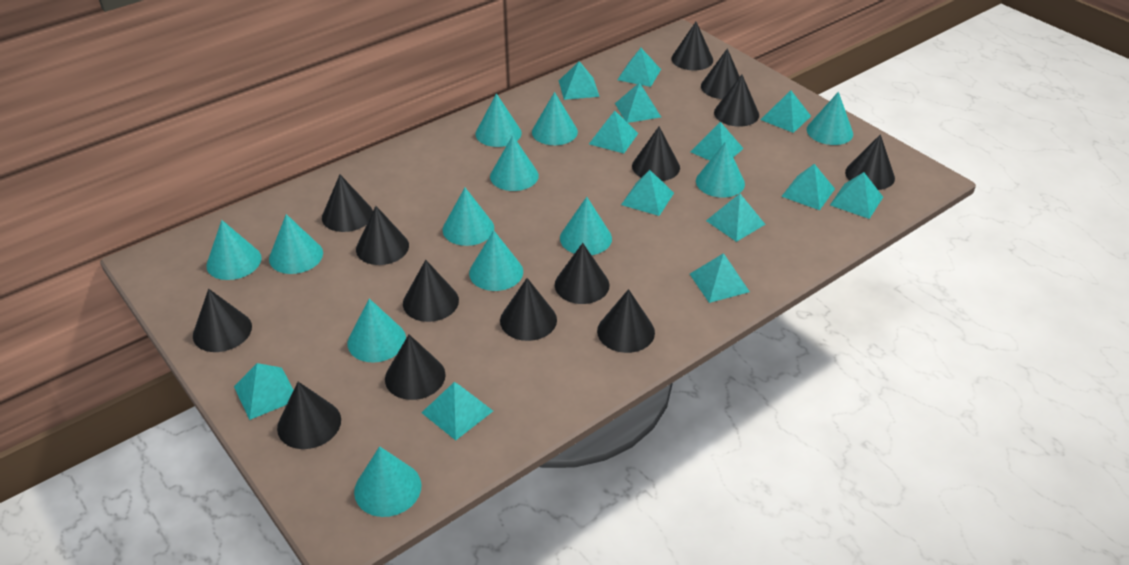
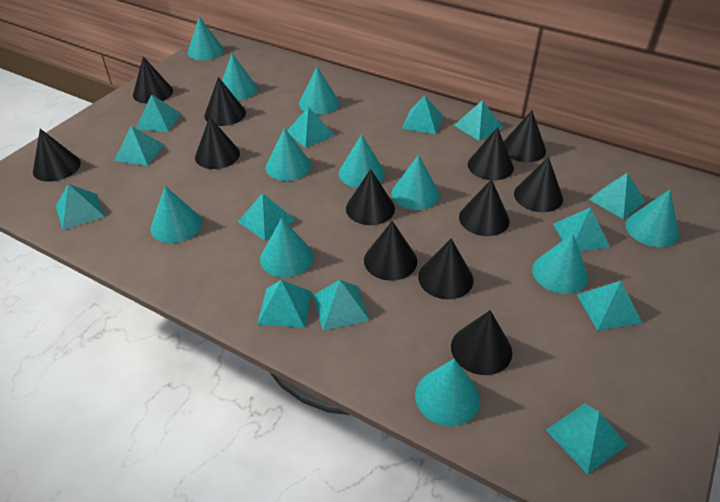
black cone: [193,289,252,352] [277,382,341,449] [322,174,373,232] [356,206,409,265] [385,335,446,400] [403,260,459,322] [500,278,557,341] [555,243,609,304] [597,289,655,353] [632,127,680,181] [671,22,713,70] [701,48,740,99] [714,75,759,127] [845,134,895,190] = 14 -> [33,129,81,182] [133,56,173,104] [195,117,240,169] [204,77,246,126] [346,169,395,225] [364,221,417,281] [418,238,473,299] [451,310,512,375] [459,179,510,236] [468,127,514,181] [504,111,546,162] [514,157,563,212] = 12
turquoise cone: [206,220,262,280] [269,214,323,274] [348,298,406,362] [354,446,421,517] [443,188,494,246] [469,230,523,291] [475,93,522,147] [490,135,539,191] [532,92,578,145] [560,197,612,255] [696,141,745,198] [807,92,853,145] = 12 -> [151,186,202,243] [188,17,224,60] [222,54,258,100] [260,218,313,277] [266,128,311,181] [299,67,339,115] [339,134,385,188] [392,155,440,210] [415,359,480,426] [532,233,588,294] [626,190,679,247] = 11

